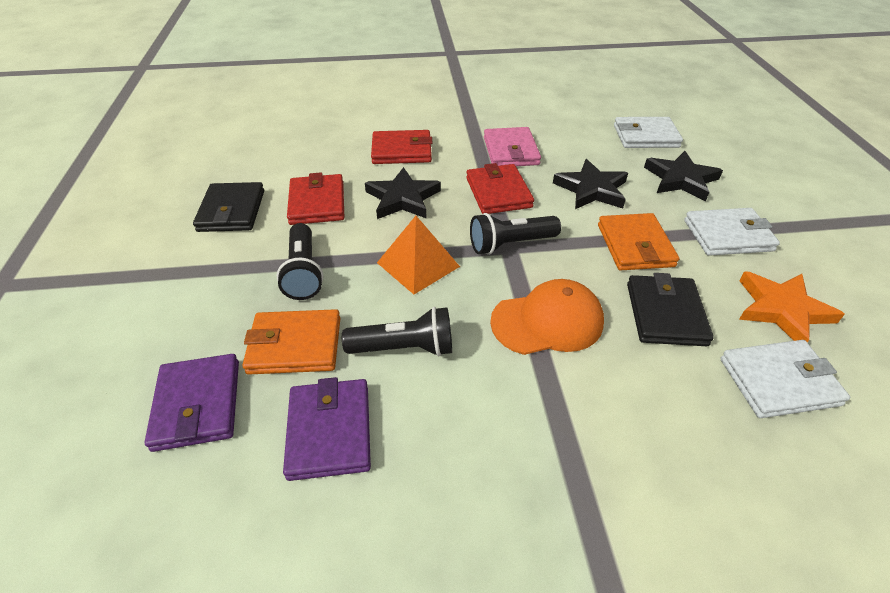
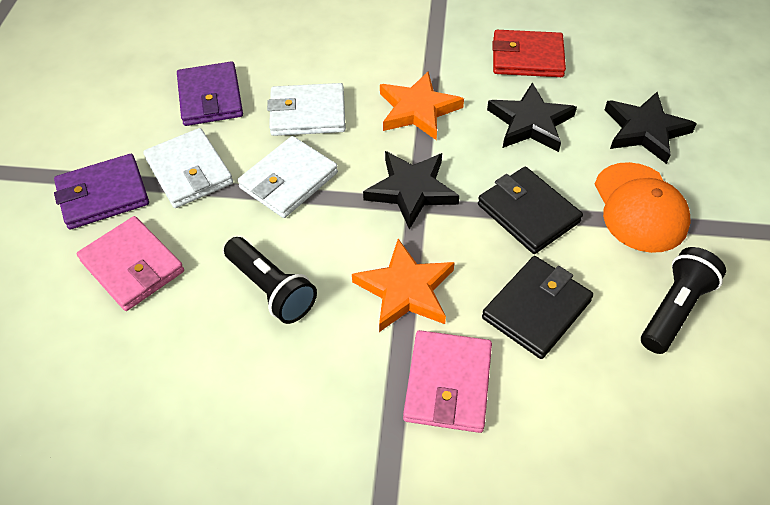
black flashlight: [277,223,323,300] [342,307,452,356] [470,213,561,255] = 3 -> [224,237,317,324] [641,247,726,354] = 2
orange pyramid: [377,216,460,294] = 1 -> none = 0
orange star: [739,271,845,342] = 1 -> [352,239,455,332] [380,72,464,140] = 2
orange wallet: [242,309,340,375] [598,213,679,270] = 2 -> none = 0
pink wallet: [484,127,541,166] = 1 -> [77,216,184,311] [403,330,492,433] = 2
red wallet: [287,172,344,225] [371,130,433,164] [466,163,534,214] = 3 -> [492,30,566,77] = 1

